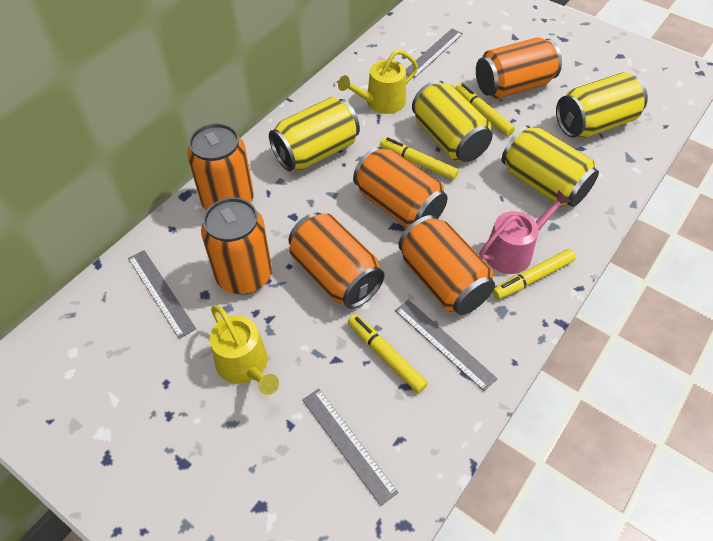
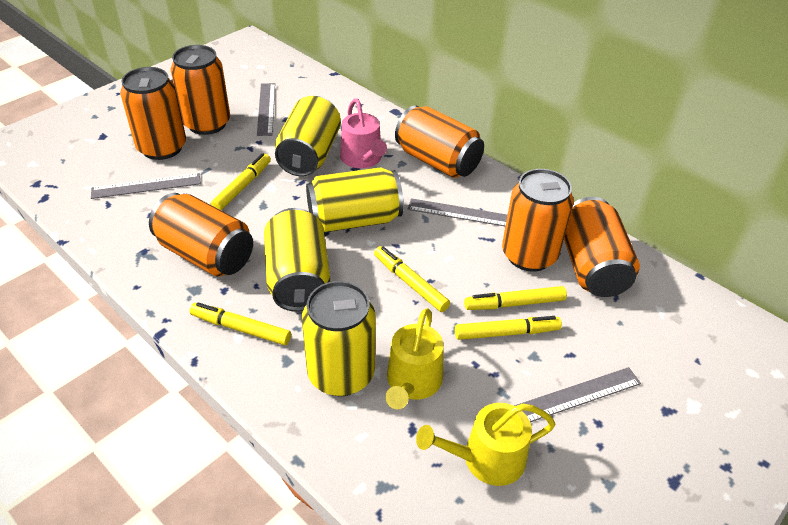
yellow marker: [348,314,428,393] [380,137,459,180] [455,83,515,136] [492,249,576,299] = 4 -> [189,302,291,345] [211,153,271,210] [374,246,450,312] [455,316,562,340] [464,286,567,310] = 5

